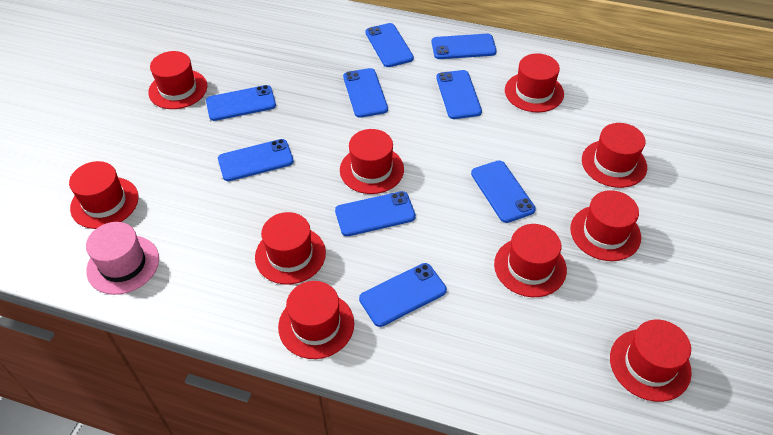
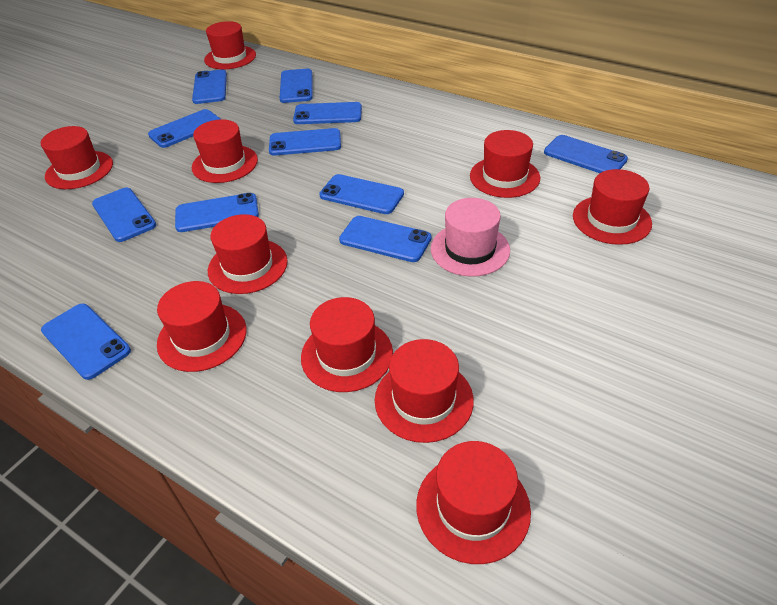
blue phone: [206,85,276,121] [218,139,294,181] [335,191,416,236] [343,68,388,118] [359,263,447,327] [365,23,414,67] [432,34,497,59] [436,70,482,119] [471,161,536,223] = 9 -> [41,304,131,380] [92,188,156,242] [148,109,221,148] [175,193,259,232] [192,70,227,104] [269,128,341,156] [280,69,313,103] [293,102,362,124] [319,174,404,214] [339,216,431,262] [544,135,628,173] = 11

